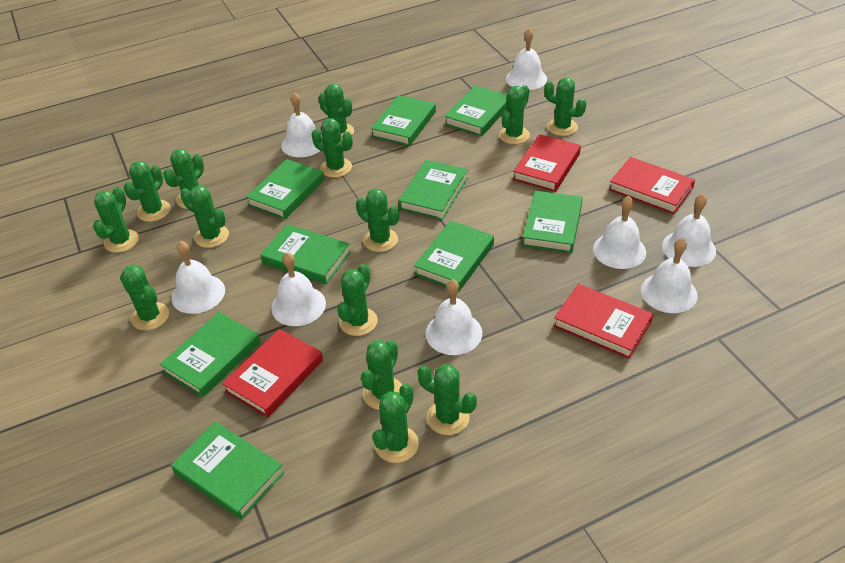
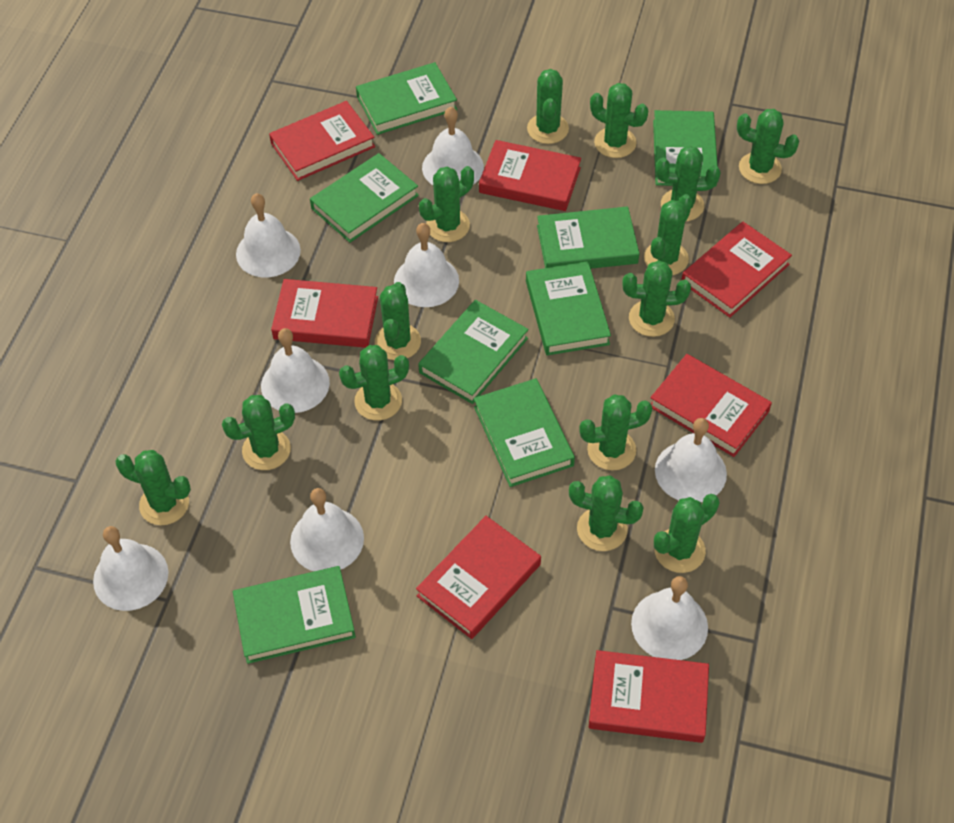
green book: [160,312,261,397] [171,422,285,520] [246,159,325,219] [260,224,351,284] [371,95,436,146] [398,160,468,220] [414,221,494,291] [445,85,507,136] [522,191,583,253] = 9 -> [233,566,356,664] [310,153,419,243] [356,62,457,135] [418,300,529,404] [474,378,575,487] [526,261,611,356] [537,206,640,269] [653,110,718,187] = 8
red book: [222,329,323,418] [513,134,581,192] [553,284,653,359] [609,157,695,214] = 4 -> [269,101,375,181] [271,279,378,348] [416,516,541,639] [479,140,581,211] [589,650,709,743] [650,354,772,457] [681,222,792,318] = 7

